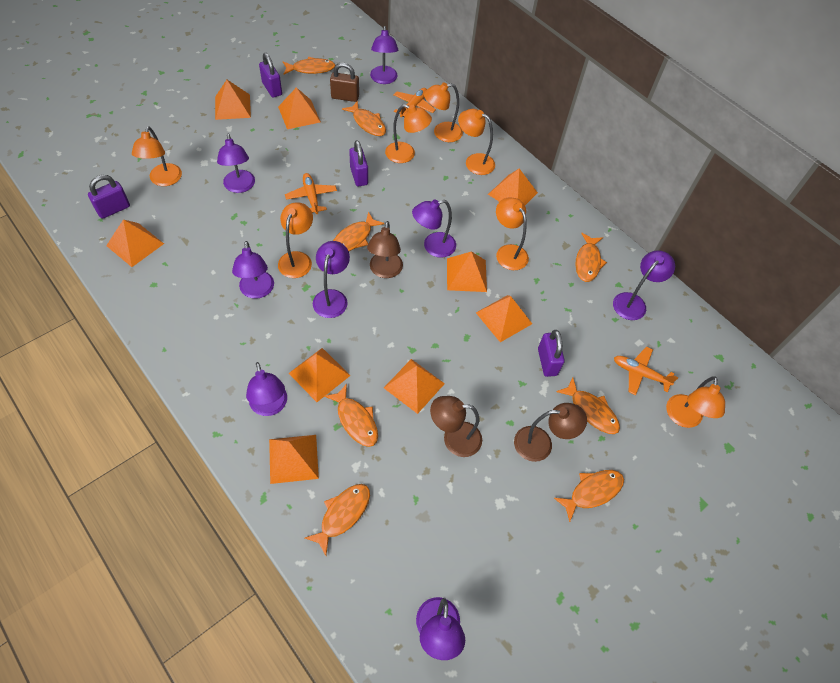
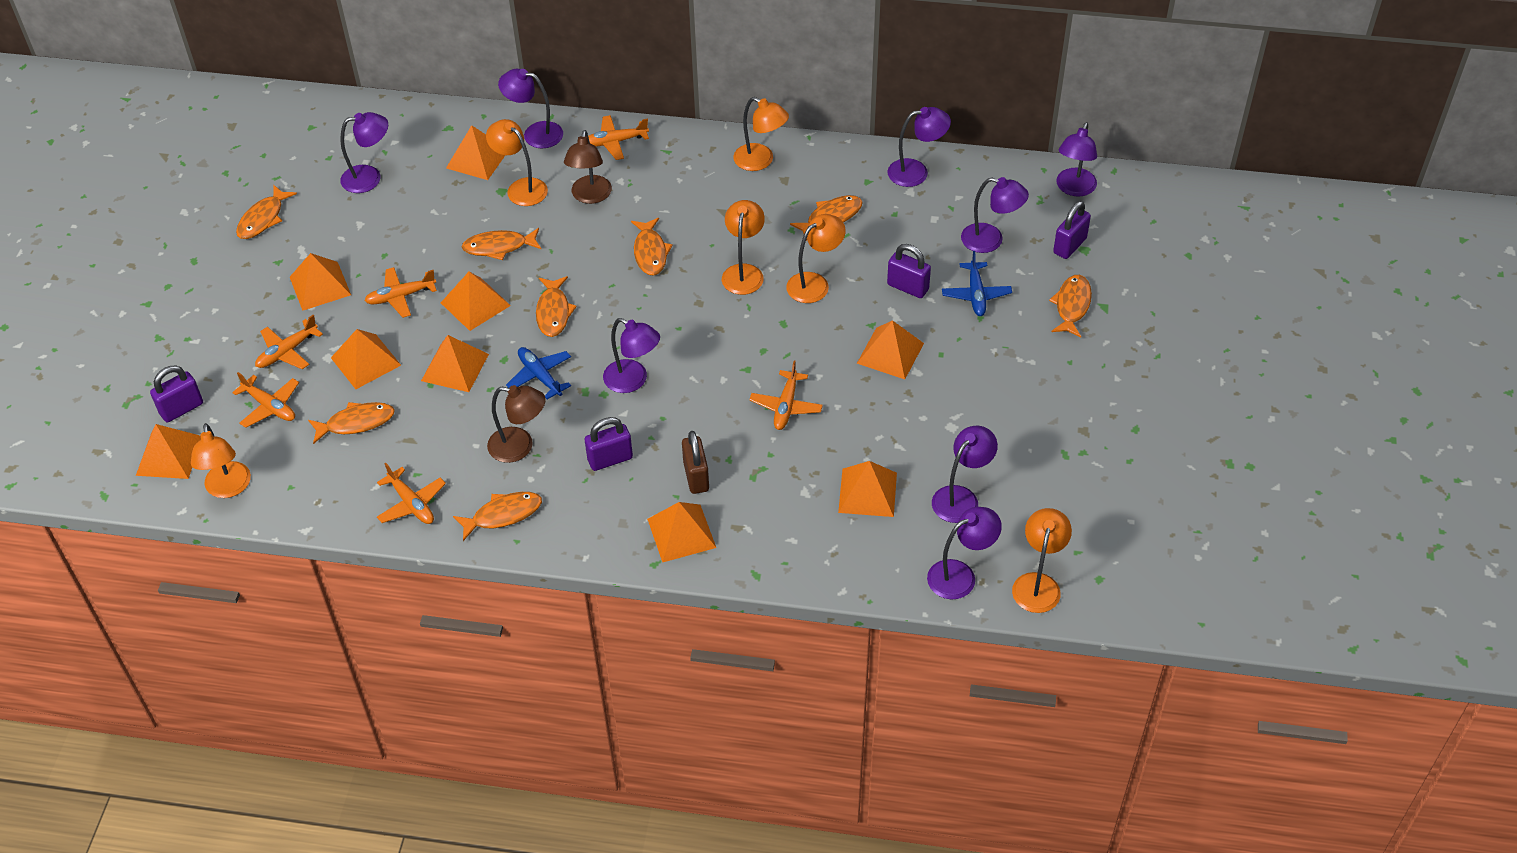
blue plane: none = 0 -> [506,347,571,400] [942,251,1012,316] = 2
brown lamp: [367,221,403,278] [430,396,482,457] [514,403,587,462] = 3 -> [487,385,546,463] [564,130,612,204] = 2
orange lamp: [132,126,182,186] [278,202,313,278] [385,104,432,163] [424,82,463,142] [458,109,495,175] [496,198,529,270] [666,376,725,428] = 7 -> [191,423,251,498] [486,119,548,206] [722,200,765,295] [733,97,789,171] [786,214,846,303] [1012,508,1072,613] = 6
orange plane: [285,173,337,214] [393,88,436,117] [614,347,679,395] = 3 -> [232,372,299,428] [255,315,323,369] [364,267,437,318] [377,463,446,524] [588,115,649,160] [749,360,823,430] = 6

